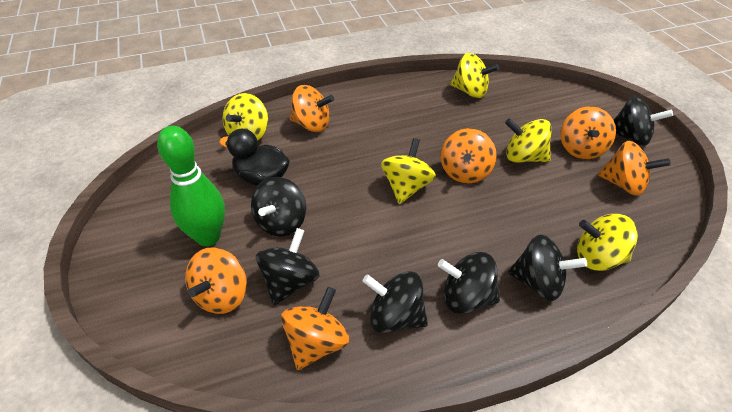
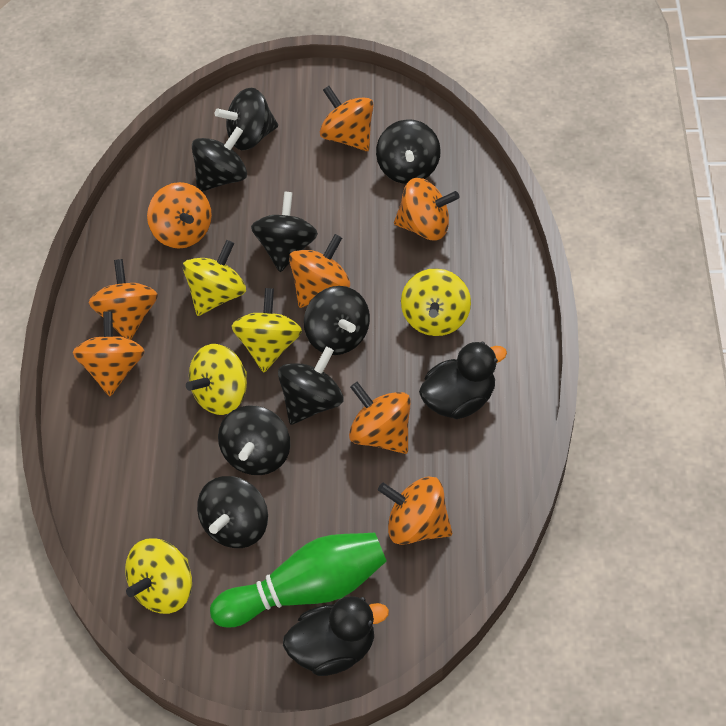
black duck: [219,129,290,186] = 1 -> [283,596,389,676] [419,342,507,419] = 2
black spinning top: [251,177,306,237] [256,228,320,305] [362,271,428,333] [438,252,500,314] [508,234,587,301] [614,96,673,146] = 6 -> [192,127,247,192] [197,476,268,548] [215,88,278,150] [218,406,290,475] [251,192,318,272] [278,347,343,425] [304,286,370,355] [376,119,441,184] = 8
orange spinning top: [185,247,247,314] [281,287,349,370] [290,85,334,132] [441,128,497,184] [560,106,616,159] [597,141,671,196] = 6 -> [73,311,145,396] [89,259,158,340] [147,182,212,248] [289,234,350,308] [320,86,374,151] [349,382,411,454] [378,476,452,545] [394,178,460,240] = 8

